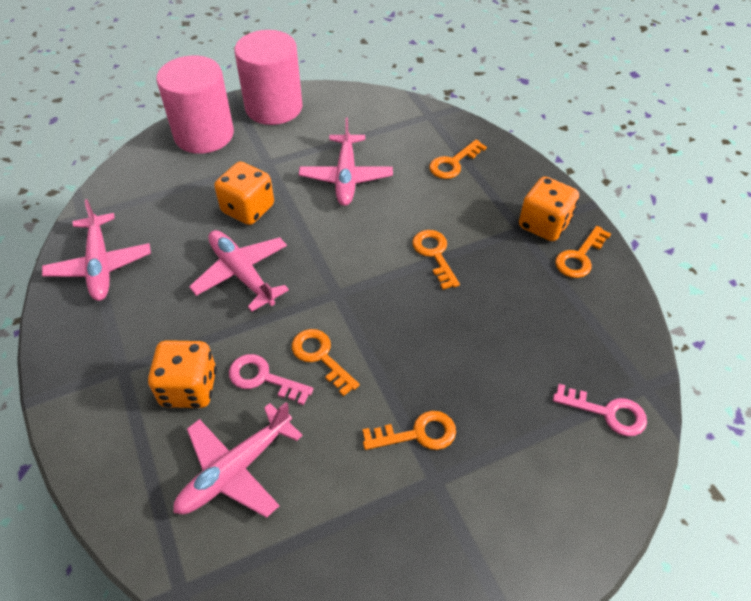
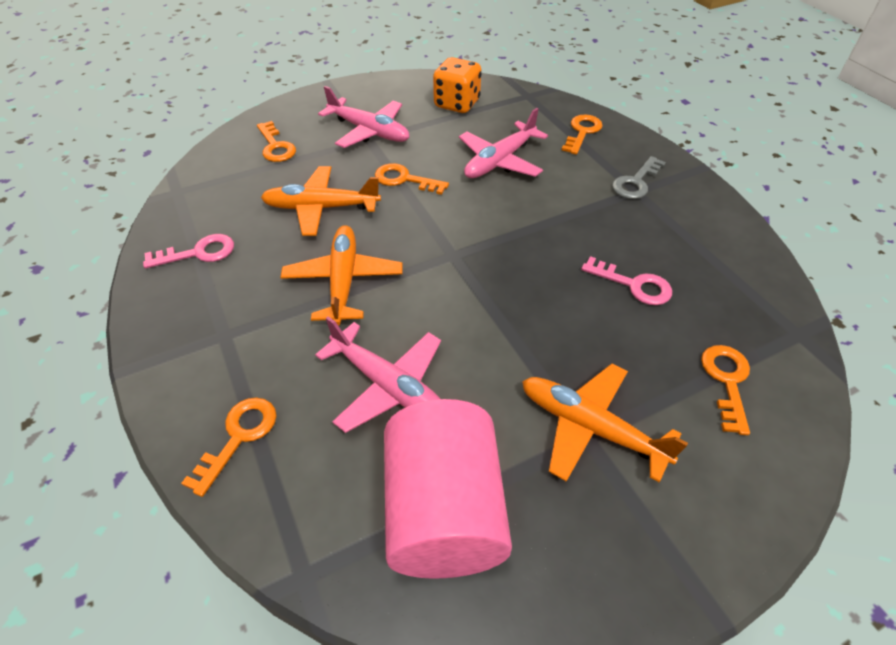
grey key: none = 0 -> [612,156,666,199] = 1
orange dice: [148,340,217,408] [214,162,274,225] [519,176,579,241] = 3 -> [433,57,482,113] = 1
orange plane: none = 0 -> [261,166,381,236] [280,225,402,326] [522,364,688,482] = 3
pink cylinder: [156,56,234,154] [234,30,303,125] = 2 -> [384,399,512,579] = 1
pink plane: [42,199,151,301] [173,402,303,518] [189,230,289,312] [299,117,393,206] = 4 -> [315,316,441,433] [318,86,409,148] [459,108,548,178] = 3

